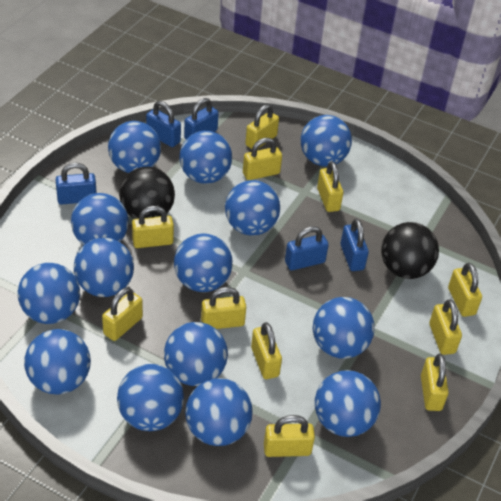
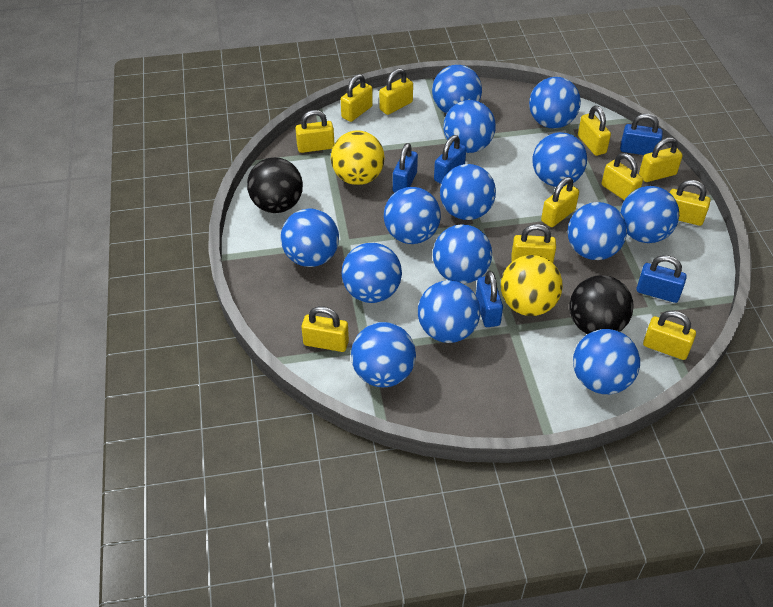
yellow ball: none = 0 -> [331,130,385,185] [501,255,563,316] = 2

